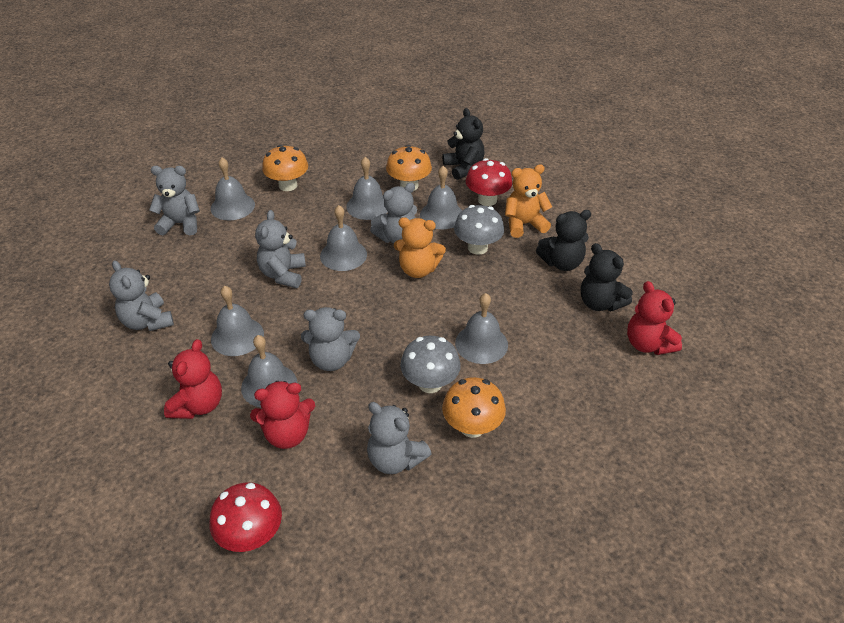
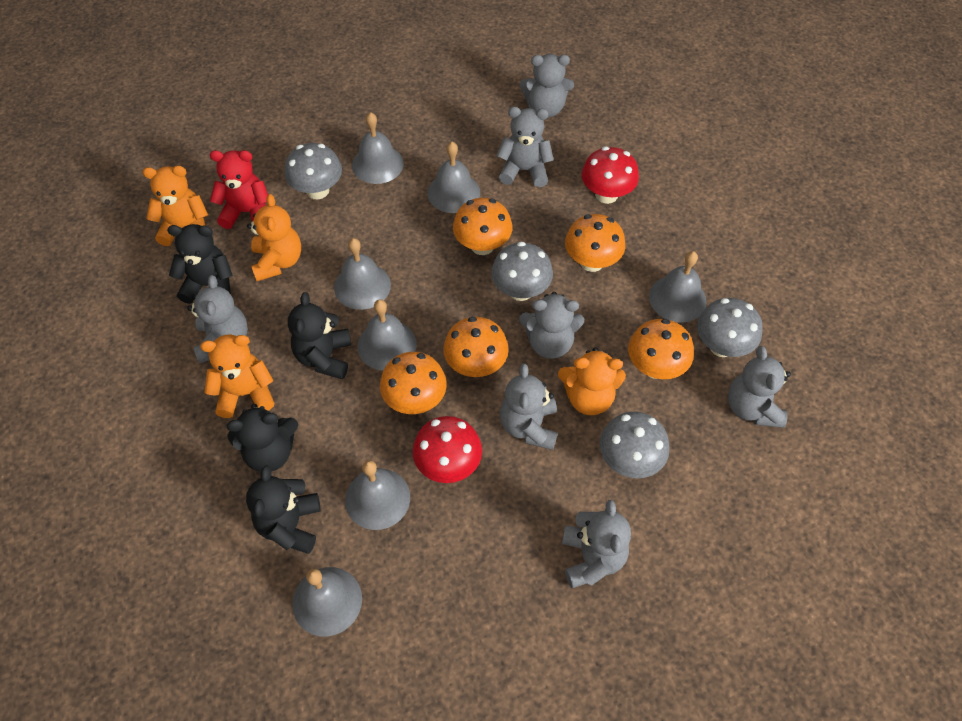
black teddy bear: [442,108,485,180] [536,210,591,271] [580,243,633,311] = 3 -> [167,224,233,304] [227,404,298,472] [246,465,321,554] [288,292,351,379] = 4
grey mushroom: [400,336,461,393] [454,205,504,255] = 2 -> [285,143,342,200] [491,242,553,301] [599,412,669,478] [697,298,763,357] = 4
grey teddy bear: [109,260,174,331] [149,166,200,235] [255,210,306,288] [301,307,360,371] [367,402,431,474] [370,183,417,243] = 6 -> [187,275,248,363] [497,107,554,187] [500,364,558,450] [519,292,584,359] [520,54,574,118] [562,500,631,588] [728,346,791,428] = 7
orange mushroom: [262,145,308,191] [386,145,432,191] [442,377,506,438] = 3 -> [380,352,447,414] [443,317,509,377] [453,198,512,255] [565,214,625,272] [628,319,694,379] = 5
orange teddy bear: [394,217,446,278] [505,164,552,238] = 2 -> [142,166,208,246] [200,335,274,418] [247,194,301,281] [558,347,626,415] = 4
red teddy bear: [164,339,222,419] [250,381,315,449] [627,281,682,355] = 3 -> [210,150,268,229] = 1

